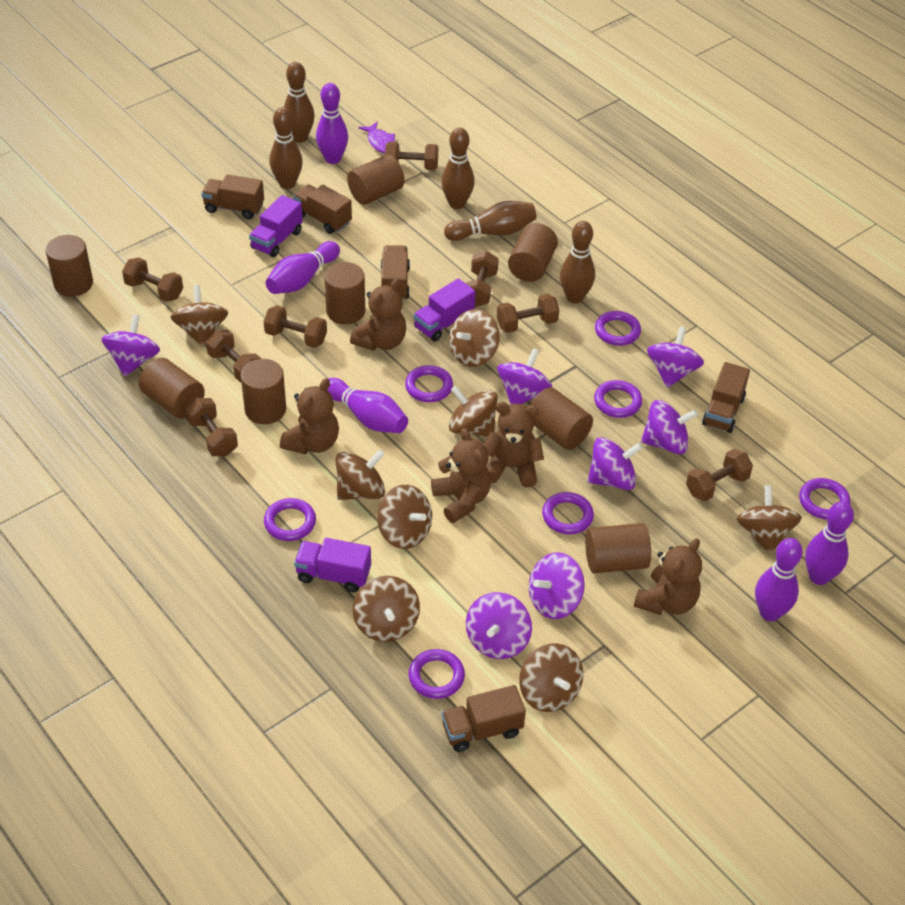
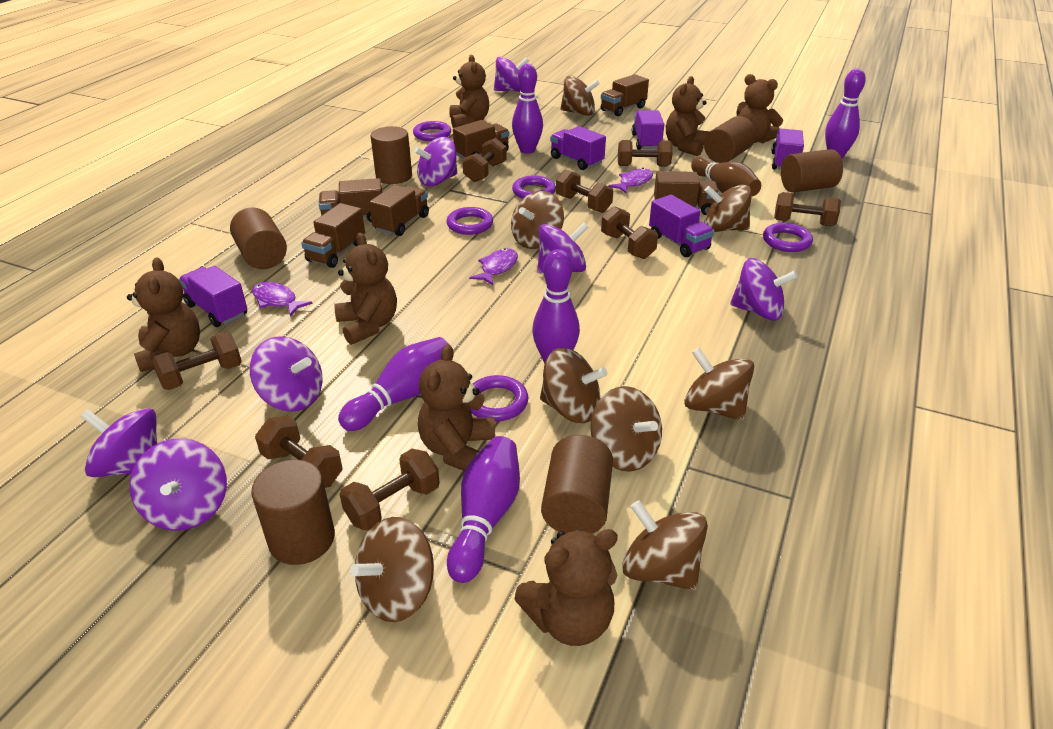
brown bowling pin: [269,107,303,189] [284,62,315,143] [441,128,475,209] [444,201,537,241] [560,221,595,304] = 5 -> [691,156,761,196] = 1
brown cylinder: [46,235,93,297] [139,358,205,419] [241,359,286,424] [325,262,365,324] [347,155,405,205] [508,223,558,282] [530,387,593,450] [585,523,651,573] = 8 -> [230,208,287,269] [251,460,335,565] [371,126,412,184] [541,435,613,534] [704,116,756,163] [781,149,843,192] = 6
brown teddy bear: [280,378,339,454] [350,279,406,351] [431,428,491,523] [484,402,544,487] [634,538,702,615] = 5 -> [127,257,200,372] [335,233,397,345] [418,344,495,471] [449,55,489,128] [514,529,618,646] [666,76,709,156] [736,74,783,144] = 7
brown truck: [201,174,264,219] [293,184,352,234] [381,245,410,301] [442,685,526,752] [702,362,750,433] = 5 -> [301,203,365,268] [319,178,382,222] [369,185,429,236] [453,120,509,159] [601,74,649,116] [654,171,719,215] = 6
purple fish: [358,122,395,153] = 1 -> [252,282,313,317] [469,248,518,285] [608,168,653,194] = 3
purple ring: [264,498,316,541] [405,365,453,402] [409,649,465,699] [542,492,594,535] [594,380,642,418] [595,311,641,346] [799,478,851,519] = 7 -> [413,121,451,141] [446,207,493,235] [470,375,528,421] [512,176,556,199] [763,223,813,252] = 5
purple truck: [249,195,303,257] [294,538,371,592] [413,278,475,341] = 3 -> [179,266,247,327] [550,126,606,170] [632,110,664,150] [649,195,714,257] [771,129,804,170] = 5

